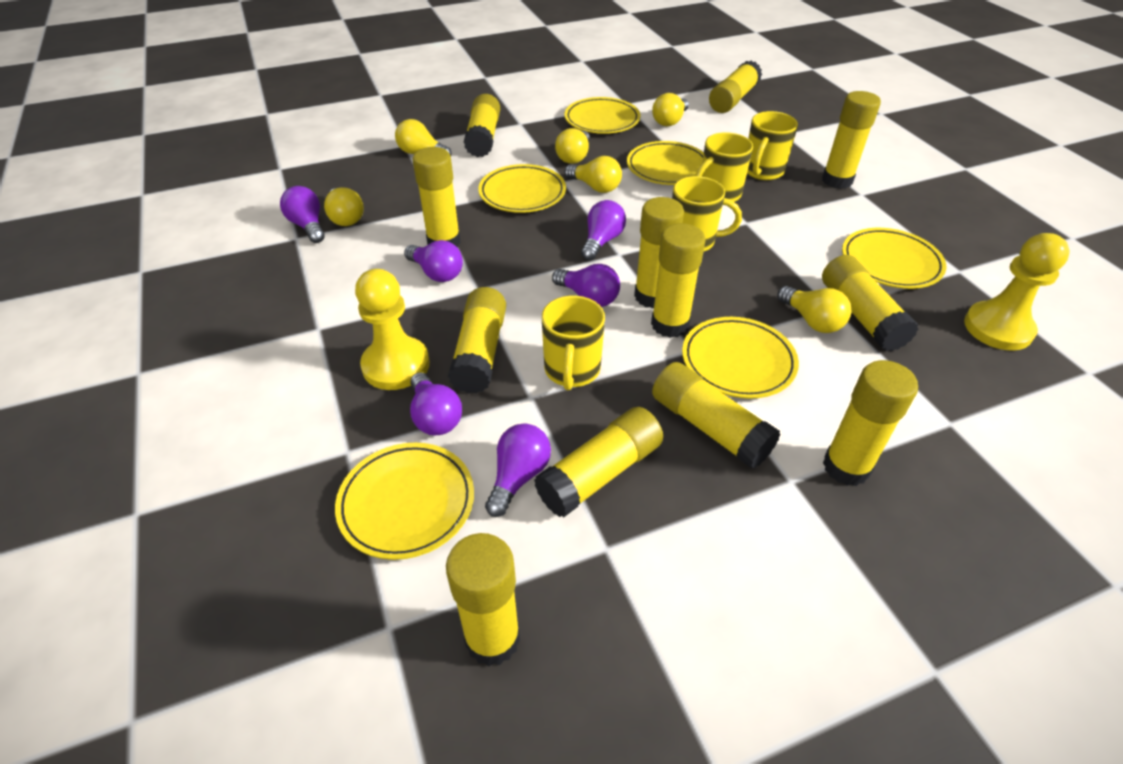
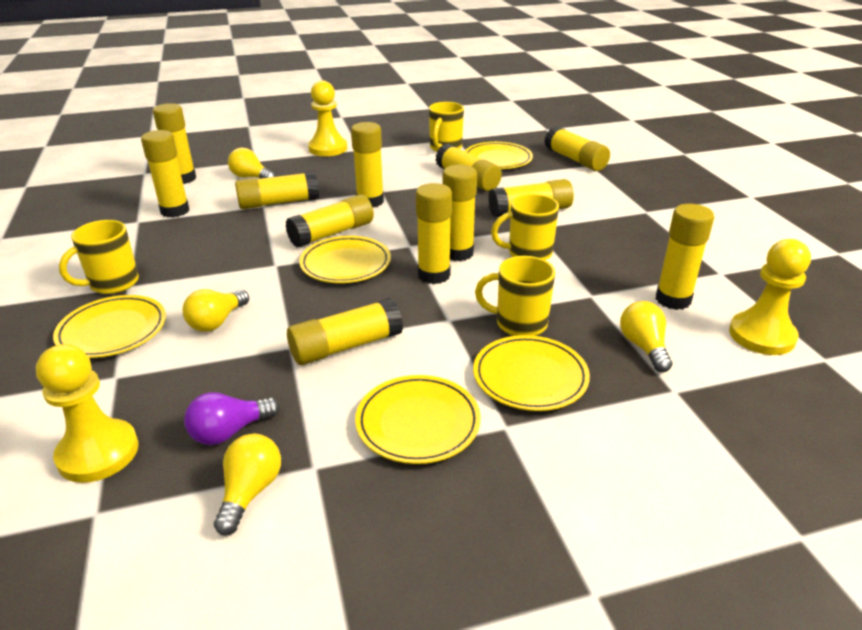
purple light bulb: [280,186,325,243] [404,240,463,282] [410,372,462,436] [485,423,551,517] [552,264,620,307] [581,200,626,260] = 6 -> [184,392,279,445] = 1
yellow light bulb: [324,187,364,226] [395,119,452,155] [555,128,590,164] [564,156,622,193] [652,93,689,126] [777,286,851,333] = 6 -> [183,289,249,332] [214,434,281,535] [228,148,276,179] [620,301,673,372] = 4
yellow pawn: [355,269,430,390] [964,233,1070,351] = 2 -> [36,344,139,483] [308,80,347,156] [729,239,811,355] = 3
yellow plate: [335,443,474,560] [478,164,566,213] [564,97,640,134] [627,141,704,185] [682,317,799,399] [842,228,946,289] = 6 -> [53,295,166,358] [299,236,391,283] [355,375,481,464] [465,142,533,169] [473,335,590,411] = 5

